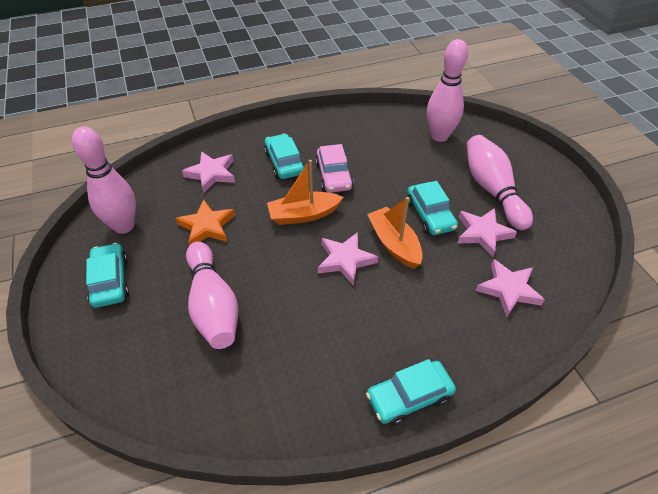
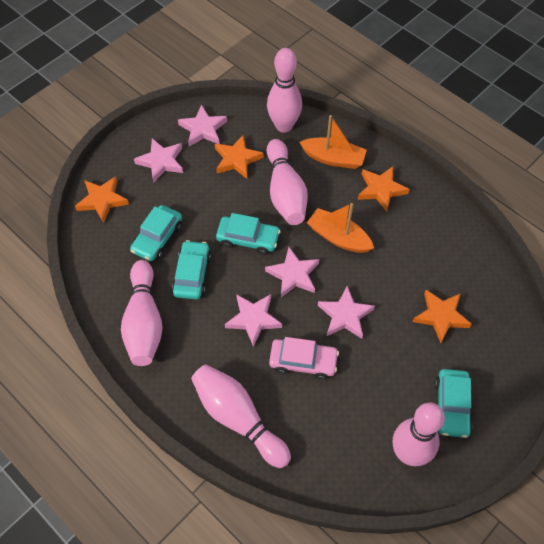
orange star: [176,199,235,245] = 1 -> [75,176,129,223] [215,135,264,179] [358,167,410,212] [413,290,472,343] = 4
pink bowling pin: [72,126,136,234] [186,241,238,349] [427,39,468,142] [467,135,533,230] = 4 -> [121,260,163,366] [191,364,291,468] [267,48,302,133] [267,139,308,225] [393,403,445,466] = 5
pink star: [182,152,235,193] [318,232,378,286] [457,208,517,257] [476,259,545,317] = 4 -> [134,138,183,183] [178,105,227,147] [225,294,282,347] [265,247,319,298] [318,286,375,339] = 5

